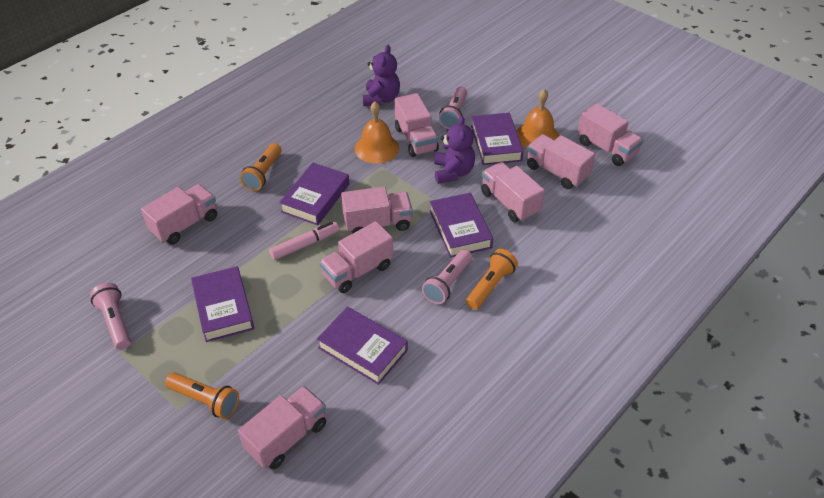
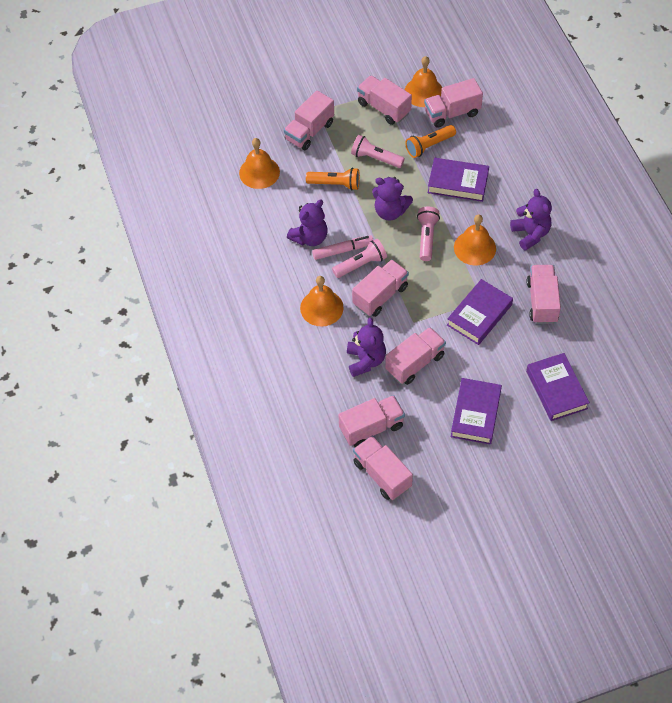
orange bell: [355,101,399,163] [517,89,559,148] = 2 -> [239,138,280,189] [300,276,344,327] [405,56,442,107] [454,214,496,265] = 4
orange flashlight: [165,372,239,419] [240,143,282,191] [466,249,518,310] = 3 -> [306,168,360,190] [405,125,456,158] = 2
purple book: [191,266,254,342] [279,162,349,225] [317,307,408,385] [430,193,493,258] [471,113,524,165] = 5 -> [428,158,489,202] [447,279,513,345] [451,378,502,445] [526,353,590,421] = 4
purple teddy bear: [363,45,400,106] [434,115,475,184] = 2 -> [287,199,328,246] [347,317,386,377] [372,177,413,221] [510,189,552,251] = 4

